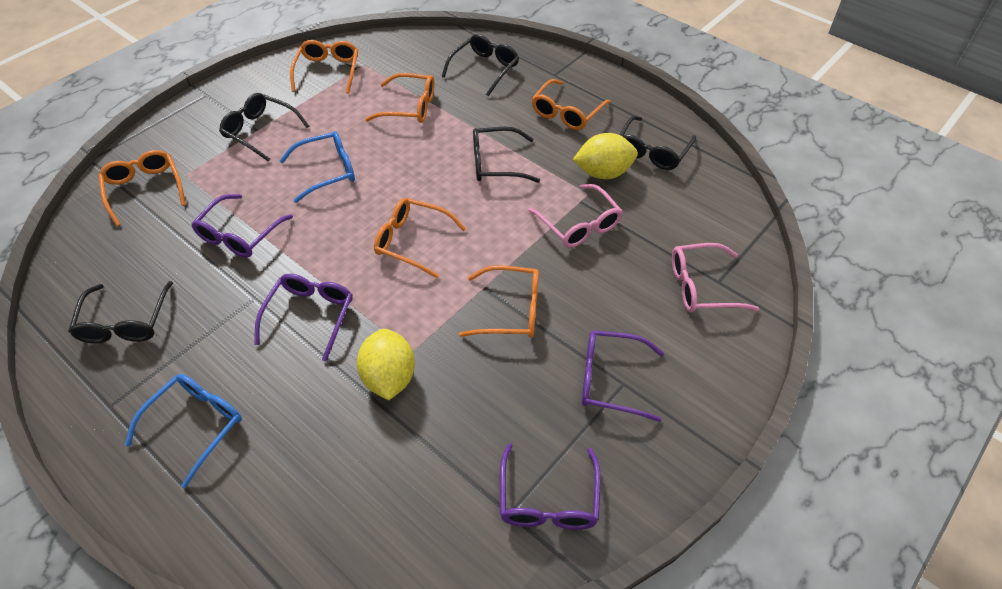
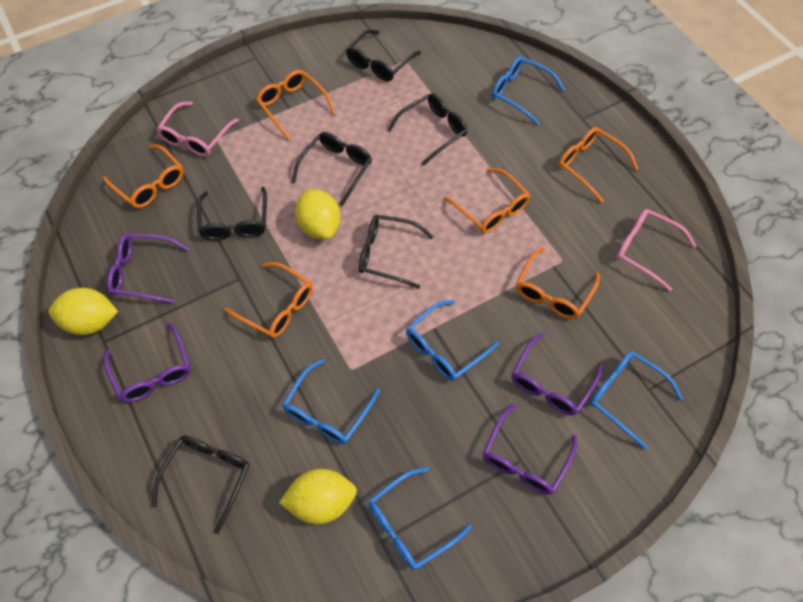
black glasses: [68,281,173,344] [219,93,309,162] [441,34,519,96] [473,127,540,183] [619,116,696,170] = 5 -> [152,435,249,534] [197,187,267,241] [292,132,372,206] [346,29,421,81] [359,215,434,289] [388,93,467,166] = 6
blue glasses: [124,374,242,488] [280,131,355,203] = 2 -> [282,359,380,444] [368,467,472,570] [406,300,499,381] [492,56,565,125] [590,351,683,449] = 5
yellow lemon: [357,329,415,400] [573,133,638,179] = 2 -> [48,288,118,335] [279,469,357,524] [295,189,340,240] = 3

